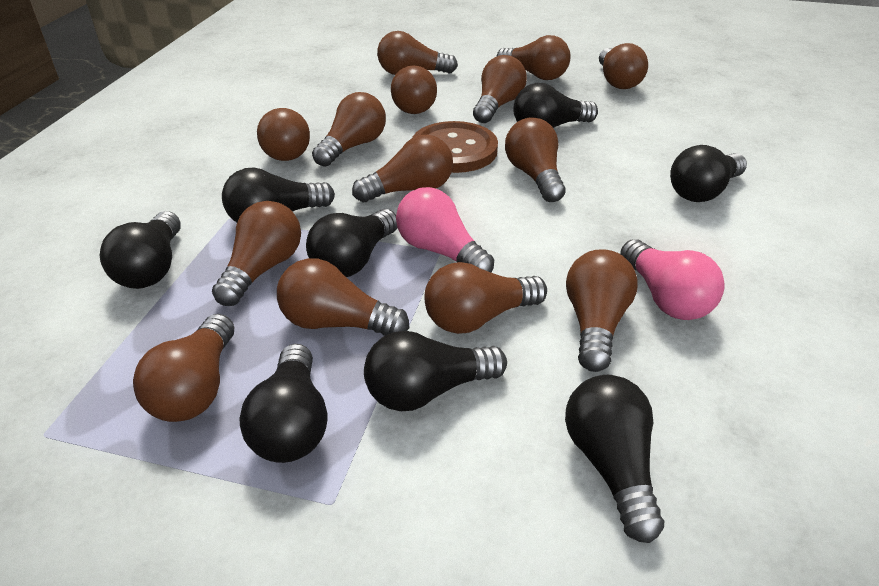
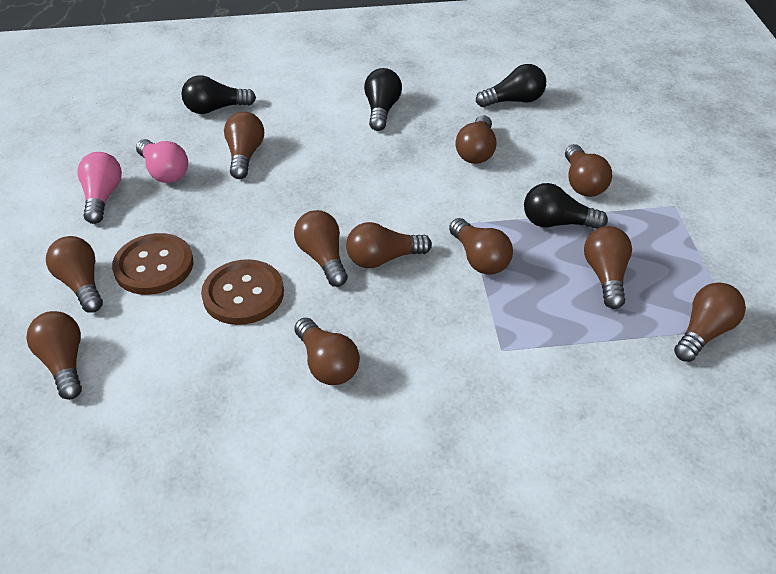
black light bulb: [100,211,181,289] [222,167,335,222] [239,344,328,463] [306,209,397,277] [364,331,507,411] [513,83,598,128] [565,375,664,543] [670,145,747,202] = 8 -> [182,75,256,114] [364,68,402,131] [476,64,546,107] [524,183,608,229] = 4
brown button: [412,121,498,173] = 1 -> [112,233,193,295] [201,259,284,325] = 2
brown light bulb: [133,314,234,422] [212,201,301,306] [257,108,310,161] [277,258,409,336] [312,92,386,167] [352,135,453,202] [377,31,458,75] [391,65,437,114] [425,262,547,334] [473,55,527,123] [496,35,571,80] [505,117,565,202] [566,249,637,372] [599,43,648,89] = 14 -> [26,311,82,400] [46,236,103,313] [224,112,264,179] [294,210,348,287] [295,318,360,385] [346,222,432,268] [449,218,513,275] [455,115,497,164] [565,144,612,197] [584,226,632,309] [674,282,746,362] = 11

